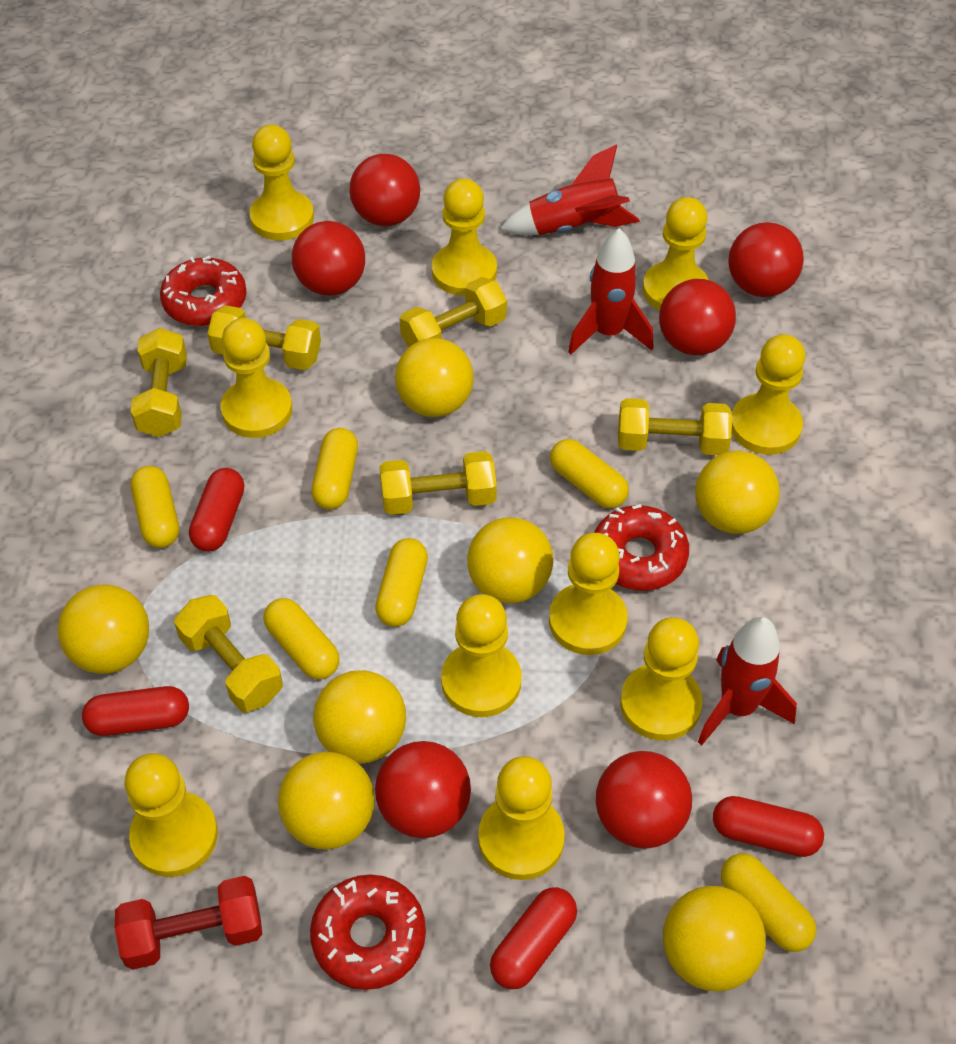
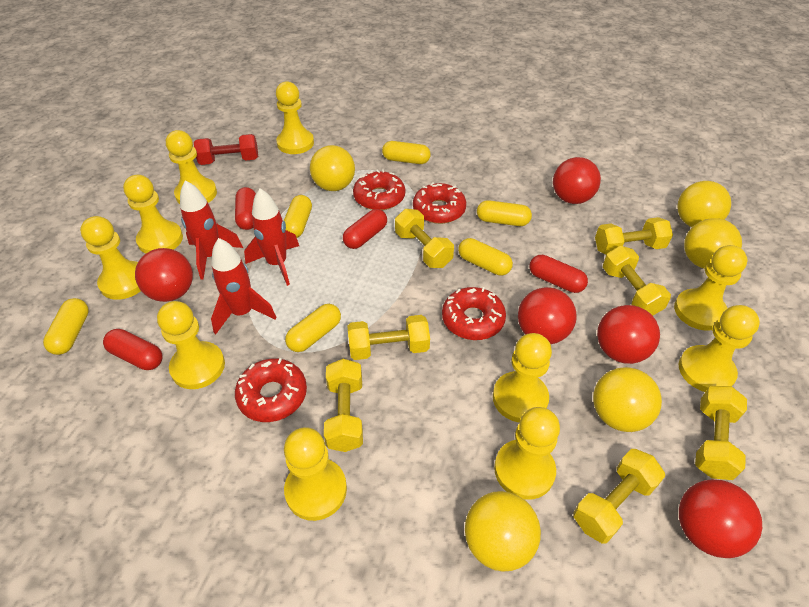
red ball: [292,221,365,296] [349,154,420,226] [375,741,471,838] [596,751,692,849] [659,279,736,355] [728,222,804,297] = 6 -> [135,248,193,302] [518,287,577,344] [553,157,601,204] [597,305,660,364] [679,479,762,558] = 5
red donut: [160,256,247,326] [310,875,426,990] [594,504,689,591] = 3 -> [235,358,307,422] [353,169,405,210] [413,183,466,224] [442,287,506,340] = 4
yellow ball: [58,584,149,674] [278,752,375,850] [313,670,406,764] [395,338,474,417] [467,517,553,603] [663,886,766,992] [695,450,780,534] = 7 -> [310,145,355,191] [465,491,541,572] [593,367,662,432] [677,181,731,227] [684,218,742,269] = 5
yellow dumbbell: [131,328,187,437] [174,595,283,712] [208,305,321,370] [380,451,497,515] [400,277,507,348] [618,398,732,455] = 6 -> [324,359,363,452] [347,315,430,360] [395,209,454,268] [573,449,665,544] [595,217,673,255] [603,246,671,316] [695,386,747,480] = 7

